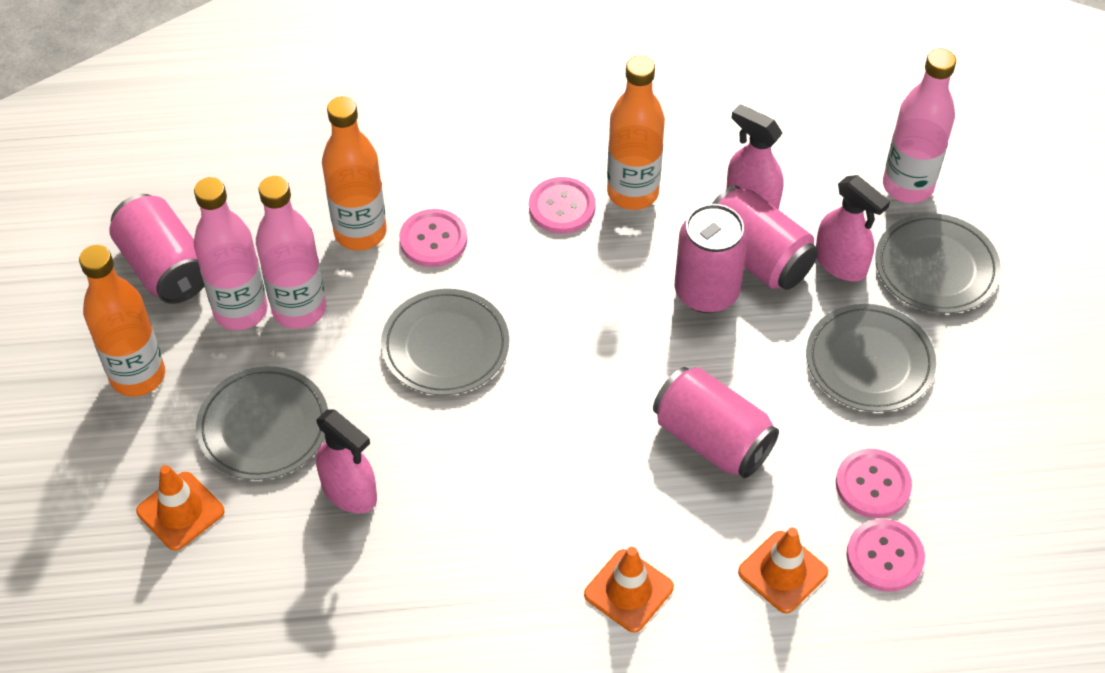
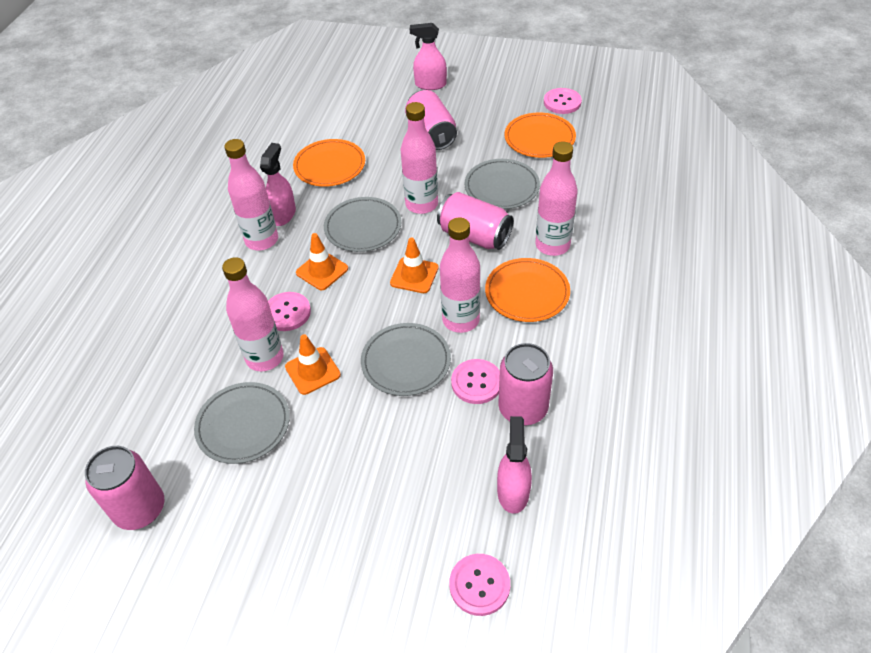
orange bottle: [79,245,165,397] [322,96,387,250] [607,55,665,210] = 3 -> none = 0
orange plate: none = 0 -> [293,139,365,187] [485,258,570,322] [505,113,576,158] = 3
pink bottle: [194,177,268,330] [256,176,326,329] [883,49,956,203] = 3 -> [222,257,284,371] [224,139,278,250] [401,102,438,214] [440,217,480,333] [535,141,578,256] = 5

